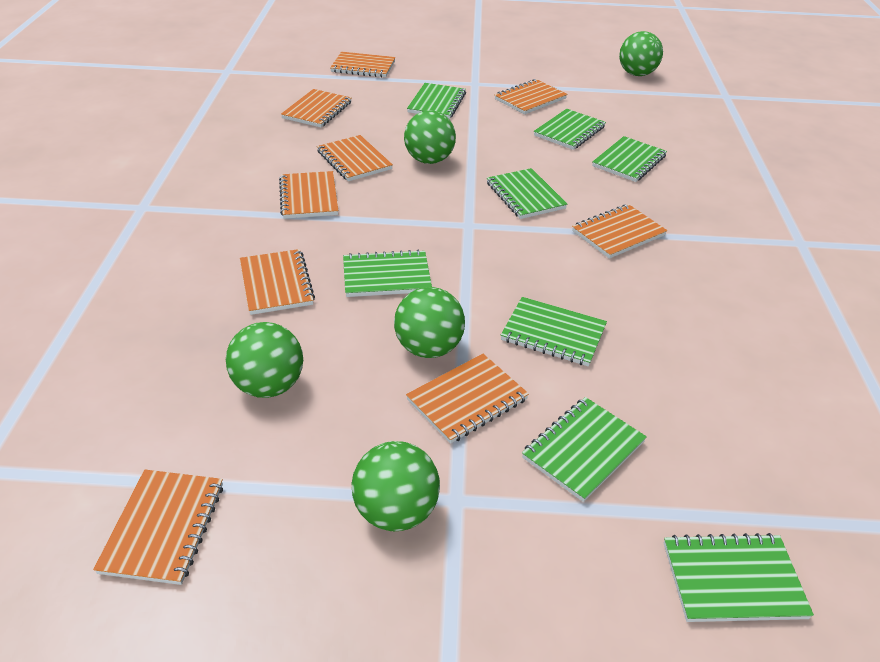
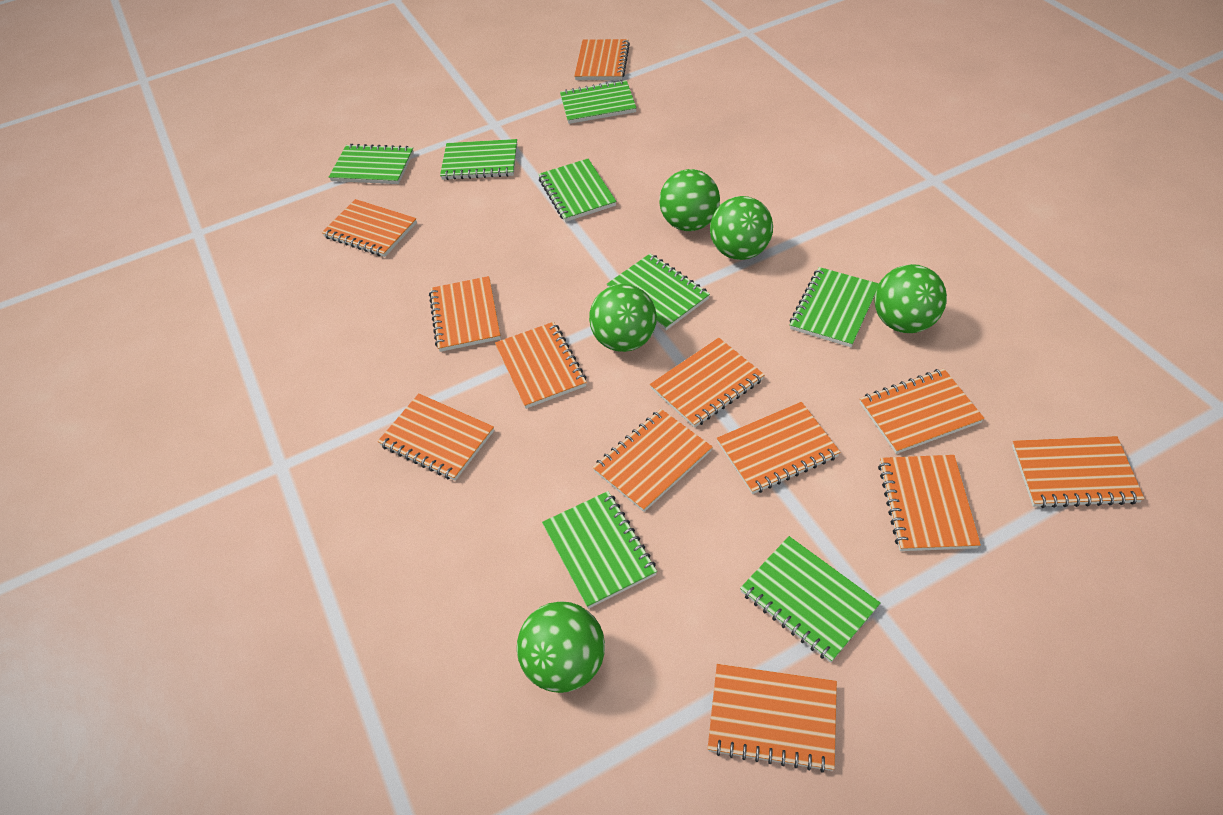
orange notebook: [93,470,223,585] [240,249,315,315] [279,171,338,219] [281,89,352,127] [317,135,393,181] [330,52,395,78] [406,354,529,444] [495,79,567,114] [572,204,667,259] = 9 -> [322,199,417,257] [378,394,494,481] [429,276,501,352] [495,322,587,409] [574,39,630,80] [592,409,712,512] [650,338,764,428] [708,664,837,773] [717,402,840,494] [860,369,985,454] [878,455,981,551] [1012,436,1144,508] = 12

